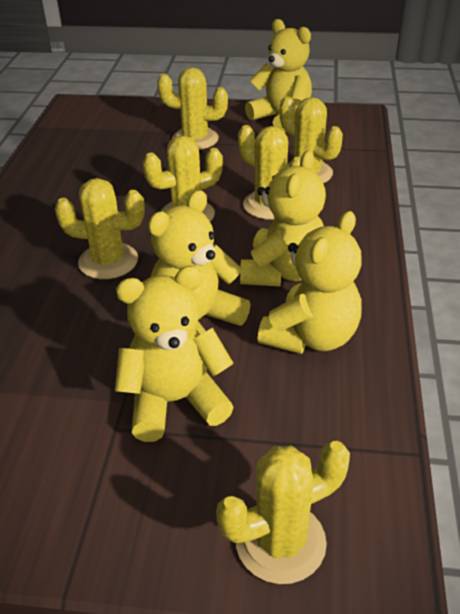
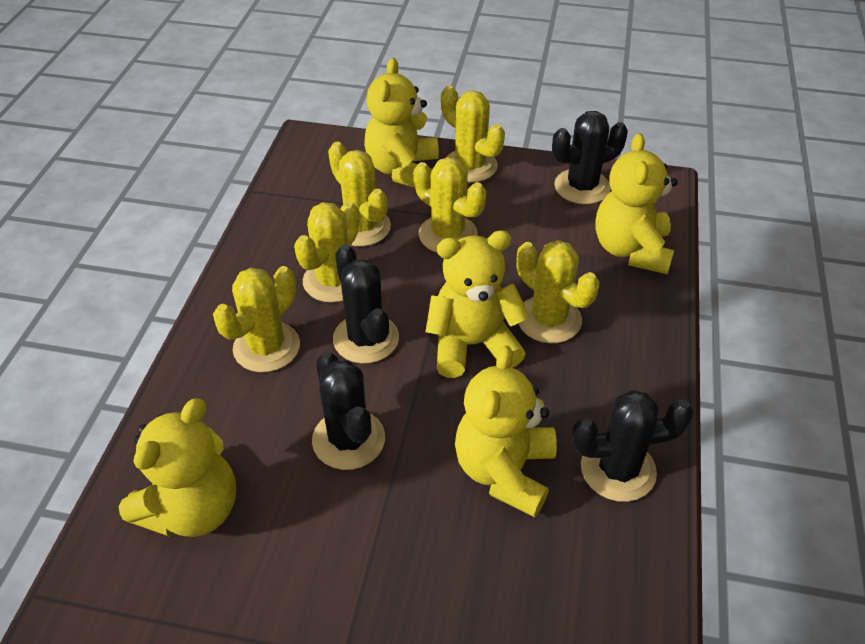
black cactus: none = 0 -> [312,351,385,470] [333,245,399,364] [552,111,628,204] [572,390,694,502] = 4

